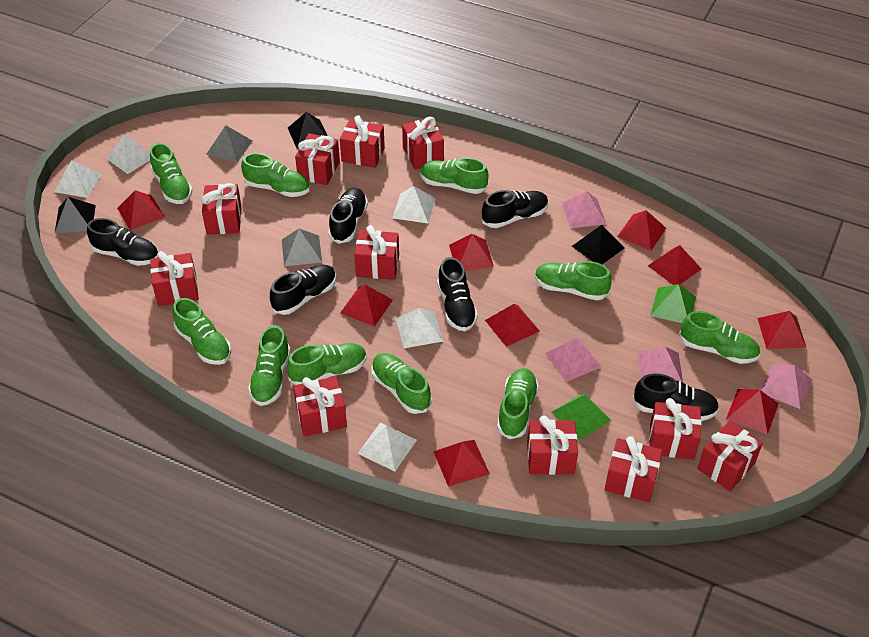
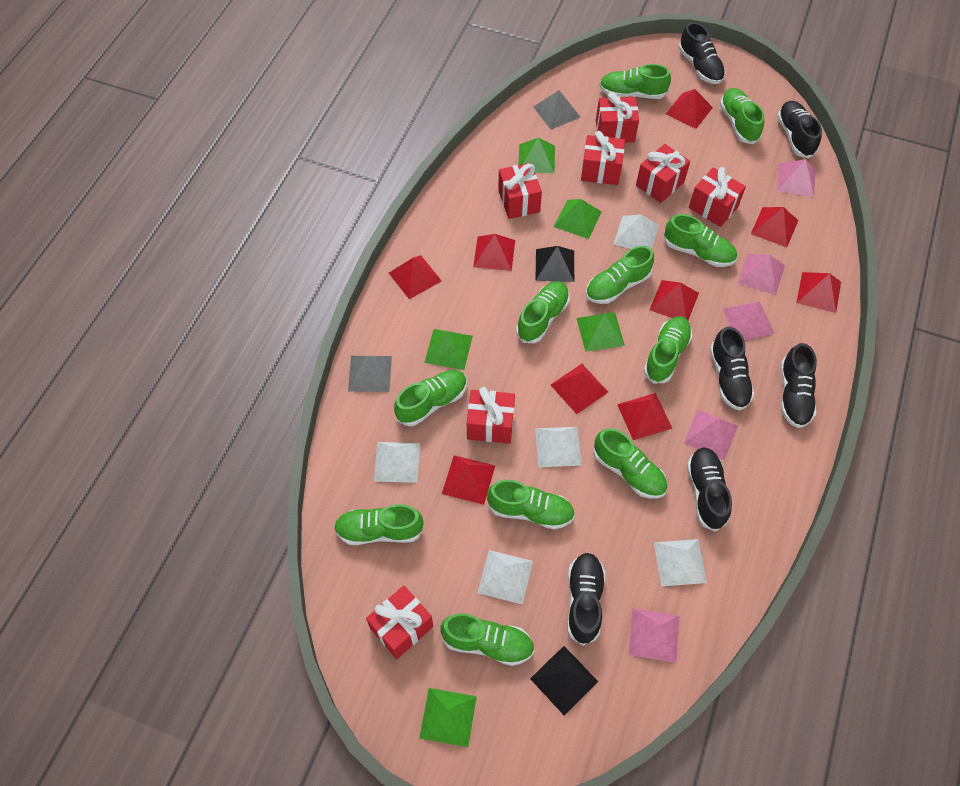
black pyramid: [55,197,96,233] [288,112,328,149] [572,225,624,264] = 3 -> [530,646,598,716] [536,246,574,282] = 2
green pyramid: [551,393,611,441] [650,284,696,323] = 2 -> [419,688,477,747] [424,329,473,370] [519,137,555,173] [554,199,602,239] [576,312,625,352] = 5
green shoe: [150,143,193,204] [173,298,231,365] [241,153,310,197] [248,325,291,406] [287,343,367,385] [371,353,432,414] [420,158,489,194] [497,368,539,439] [535,261,612,300] [679,311,760,364] = 10 -> [334,504,424,545] [394,370,467,426] [440,613,535,666] [487,480,575,530] [516,281,570,343] [586,246,654,304] [593,428,667,499] [599,64,671,99] [644,316,692,383] [664,214,737,267] [720,88,764,144] = 11
pink pyramid: [545,338,601,382] [562,191,606,228] [638,347,683,382] [761,364,812,409] = 4 -> [629,608,679,663] [684,409,738,460] [723,301,775,340] [738,254,785,295] [777,159,815,197] = 5
red gift: [150,251,199,306] [201,183,242,234] [293,376,347,437] [295,133,340,185] [340,115,385,168] [354,225,399,280] [402,117,444,170] [527,415,578,475] [605,436,663,502] [649,398,702,460] [697,421,763,491] = 11 -> [366,586,433,659] [467,387,515,444] [498,163,542,219] [581,131,625,185] [596,92,639,143] [636,144,690,203] [689,167,746,227] = 7

